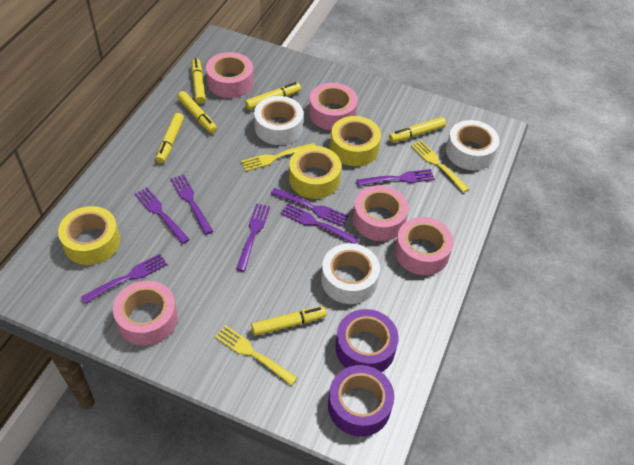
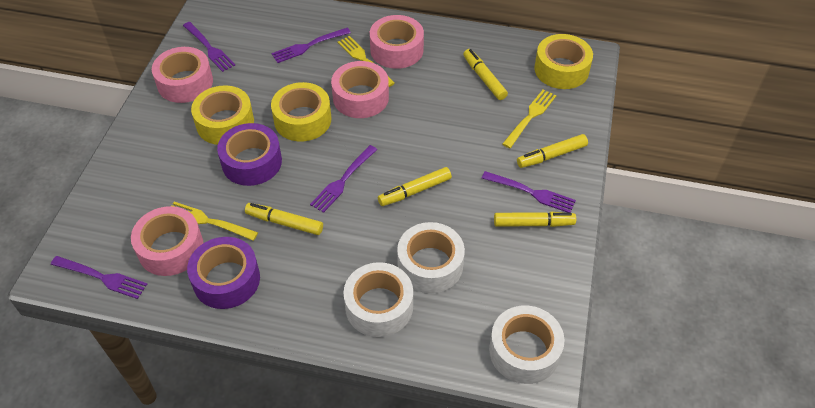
pink tape: [113,281,178,346] [206,52,253,98] [309,83,358,130] [353,185,409,241] [395,217,454,275] = 5 -> [131,206,203,276] [152,47,213,103] [331,61,389,118] [370,15,424,69] = 4
purple fork: [81,254,167,304] [135,187,190,244] [170,174,213,235] [236,203,270,271] [271,188,349,226] [280,204,358,244] [356,169,435,186] = 7 -> [51,256,147,299] [183,22,235,72] [271,28,351,63] [310,145,377,213] [482,171,576,213] = 5
yellow marker: [156,113,184,163] [177,91,217,133] [192,58,206,104] [245,82,301,110] [251,306,327,336] [389,117,446,143] = 6 -> [245,203,323,235] [378,167,452,206] [463,49,508,100] [494,212,576,227] [517,134,588,168] = 5

